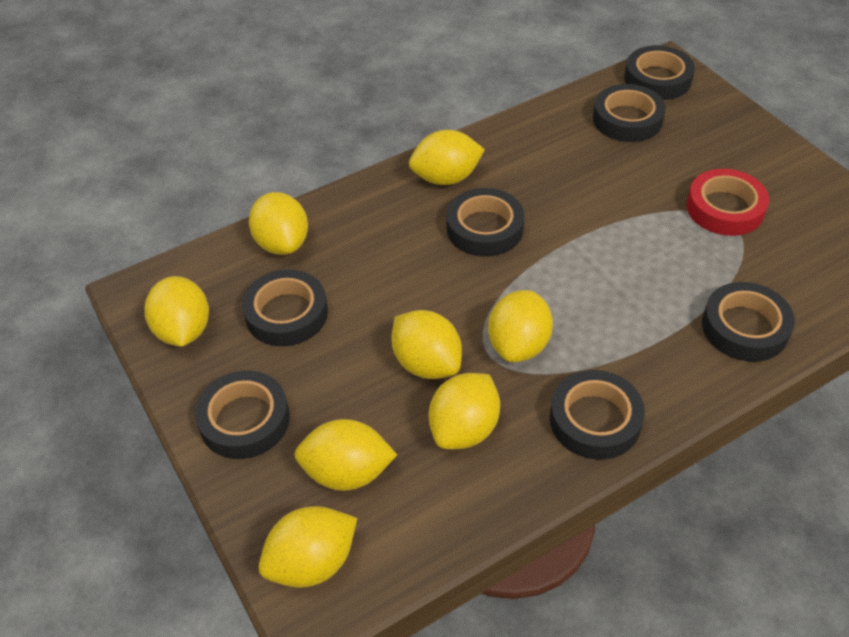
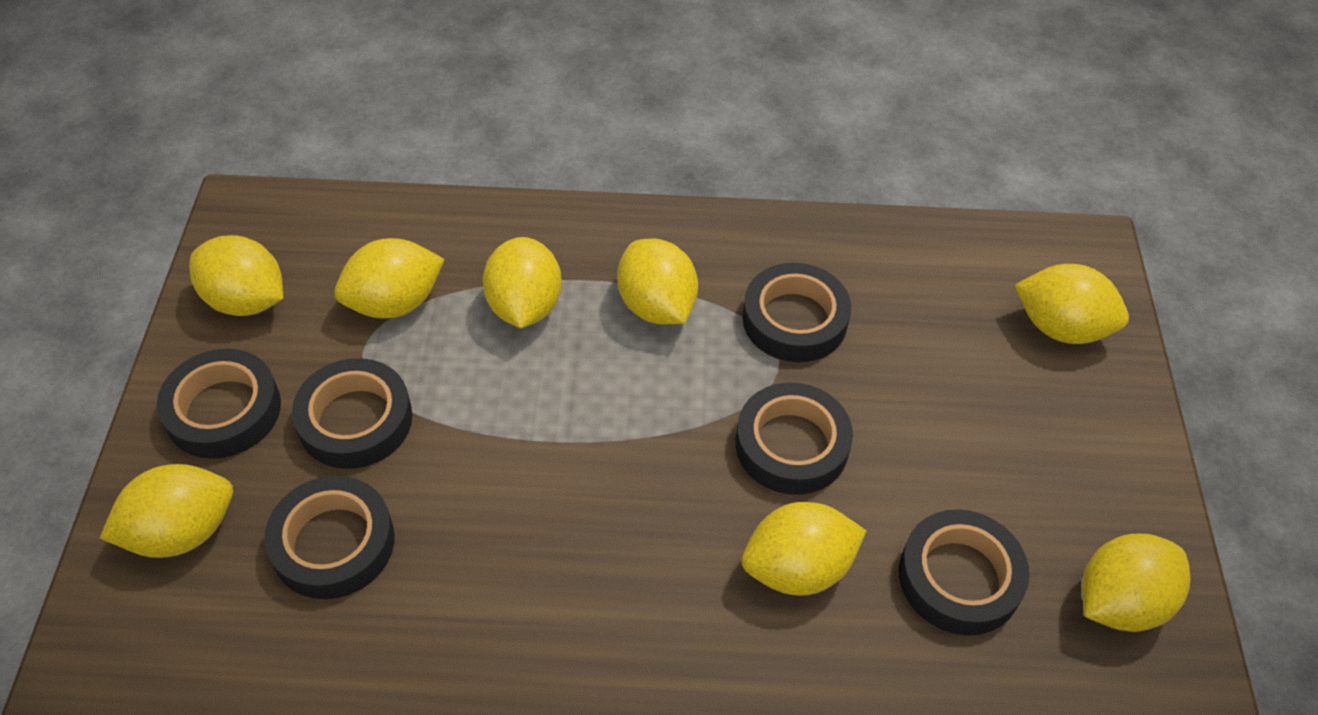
black tape: [195,371,290,459] [242,269,328,346] [446,188,524,257] [550,370,645,460] [593,84,666,142] [624,45,695,100] [702,282,795,362] = 7 -> [157,349,281,459] [264,476,394,599] [292,358,413,469] [736,382,853,495] [743,263,851,362] [899,509,1029,635] = 6
red tape: [687,169,769,236] = 1 -> none = 0

